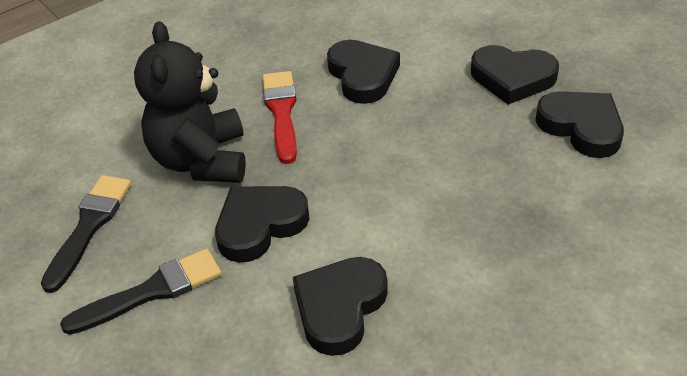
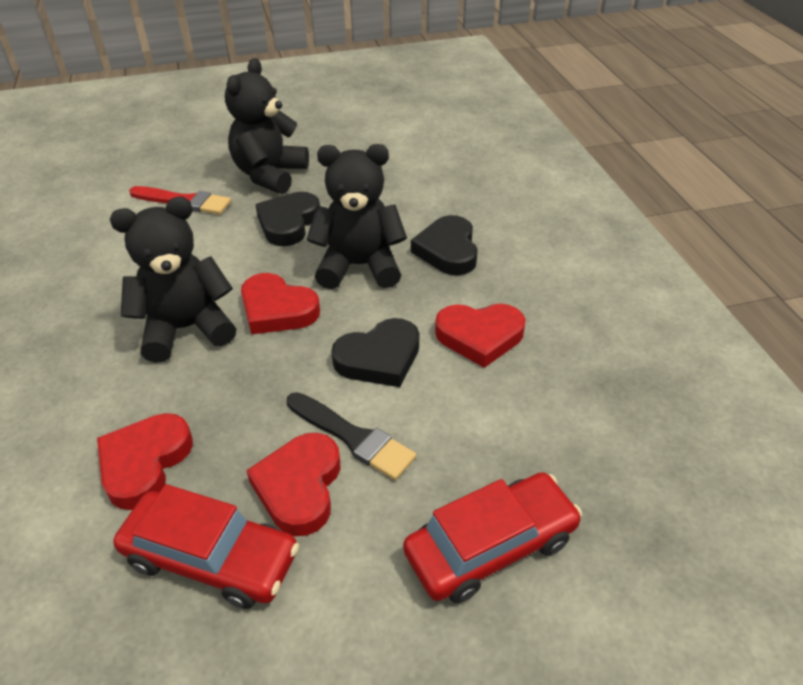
black brush: [41,175,131,293] [60,248,222,335] = 2 -> [287,392,416,480] = 1
black heart: [215,186,310,263] [293,257,388,356] [327,40,400,104] [471,45,559,105] [535,91,624,158] = 5 -> [255,192,320,246] [331,318,419,387] [411,215,478,275] = 3
black teddy bear: [134,21,246,183] = 1 -> [110,197,237,363] [225,58,309,194] [306,144,407,289] = 3
red car: none = 0 -> [113,484,299,609] [403,472,582,603] = 2
red heart: none = 0 -> [97,413,193,510] [241,273,320,334] [246,433,340,536] [435,304,525,368] = 4

